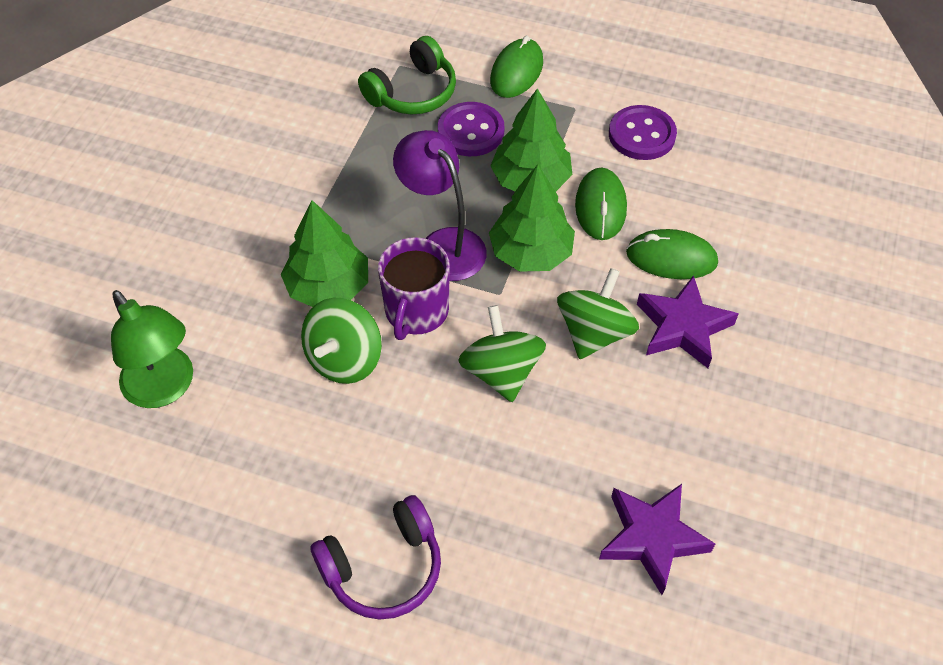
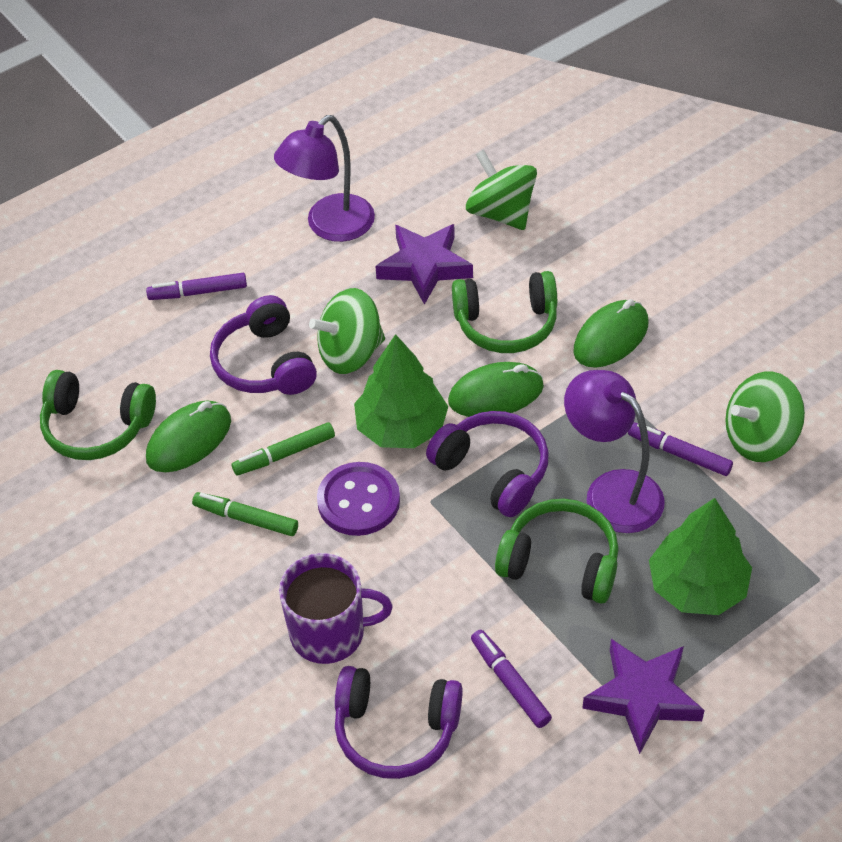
green headphones: [358,36,456,115] = 1 -> [40,370,156,460] [452,271,557,353] [495,499,618,603] = 3
green lamp: [111,290,193,408] = 1 -> none = 0
green marker: none = 0 -> [192,492,298,536] [232,422,335,475] = 2
green tree: [281,200,368,307] [489,165,575,272] [490,88,573,192] = 3 -> [354,334,449,448] [649,498,752,615] = 2
purple button: [438,102,505,156] [609,105,677,160] = 2 -> [317,462,400,536] = 1
purple headphones: [310,495,441,620] = 1 -> [210,295,317,395] [335,666,463,779] [426,411,549,517] = 3
purple lamp: [393,130,487,281] = 1 -> [274,115,375,242] [564,370,665,533] = 2
purple marker: none = 0 -> [146,273,247,300] [471,630,552,728] [628,422,733,476] = 3

